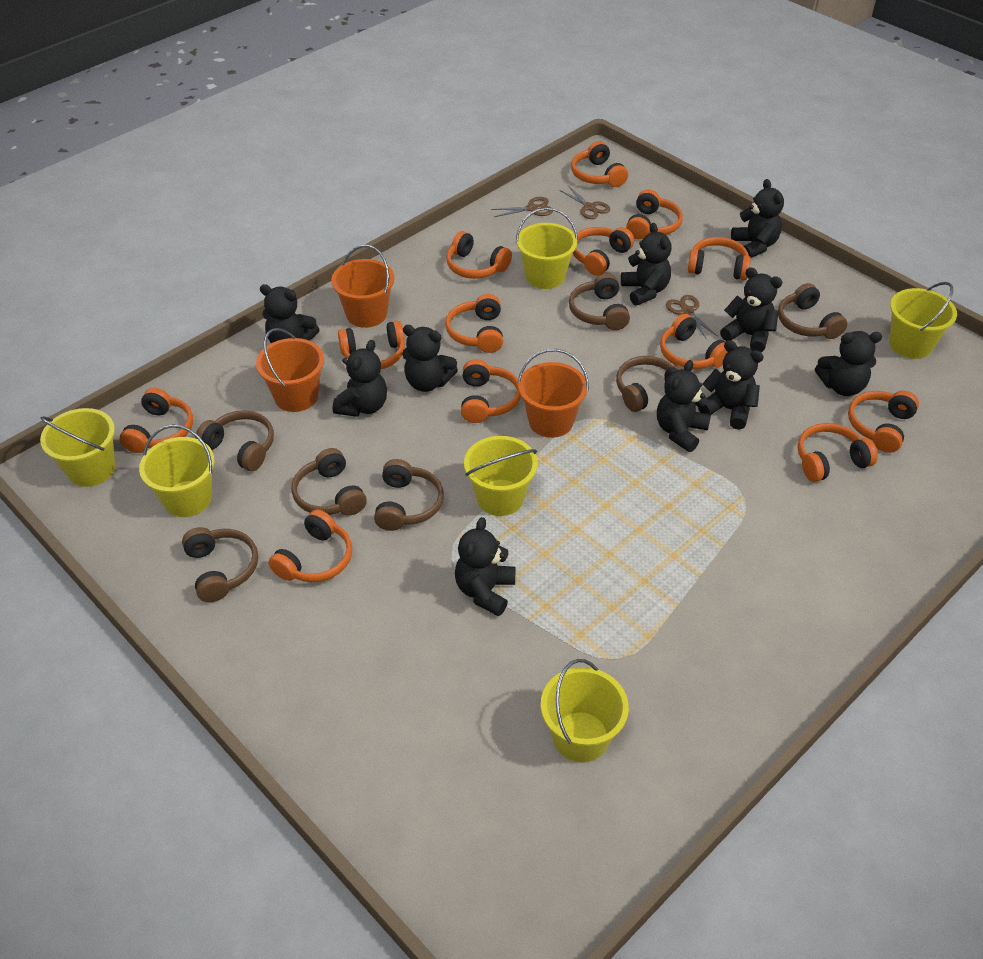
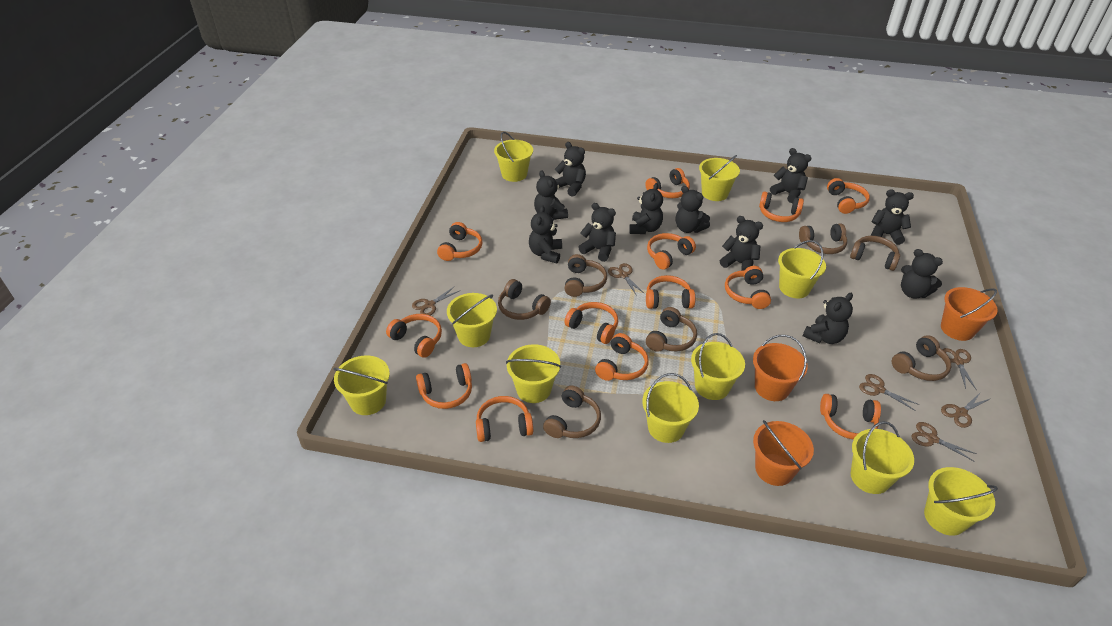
black teddy bear: [260,284,319,343] [333,340,387,417] [402,325,458,392] [455,517,516,616] [621,223,672,306] [657,360,711,452] [698,340,764,430] [720,267,782,352] [731,179,784,258] [815,331,882,396] = 10 -> [529,206,562,263] [534,170,568,220] [555,142,586,197] [578,203,616,262] [629,183,663,234] [676,186,710,233] [720,216,763,271] [770,148,812,203] [803,293,853,344] [871,189,914,245] [901,249,943,299] = 11
brown scissors: [491,197,553,217] [559,186,610,219] [666,295,717,338] = 3 -> [412,286,461,315] [608,263,645,296] [859,374,920,411] [912,422,977,461] [941,392,990,428] [942,348,977,390] = 6
yellow bucket: [40,408,115,487] [139,425,214,517] [464,436,538,516] [516,208,578,289] [541,659,629,763] [889,282,957,359] = 6 -> [333,356,390,415] [447,293,497,347] [494,132,533,182] [506,344,561,403] [642,373,699,443] [691,333,745,400] [699,155,740,201] [778,240,826,298] [850,421,914,494] [924,467,998,536] = 10

